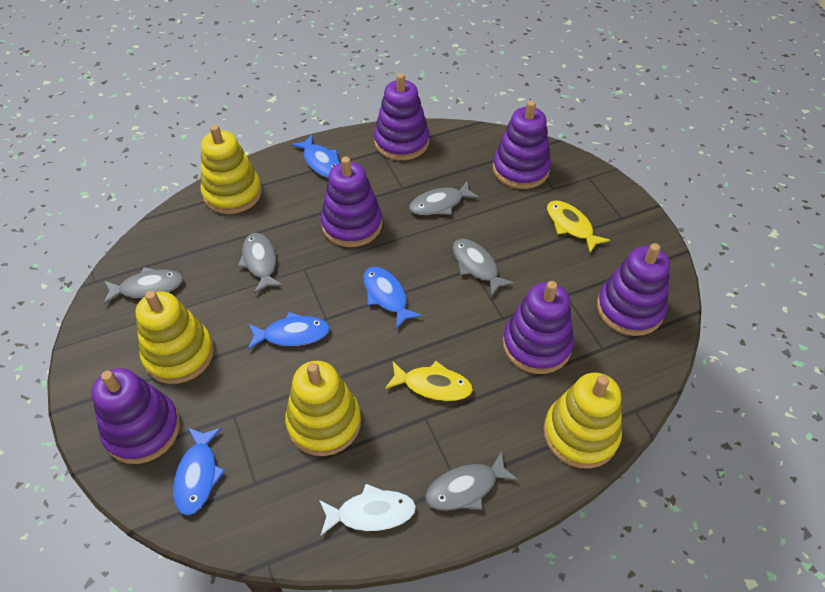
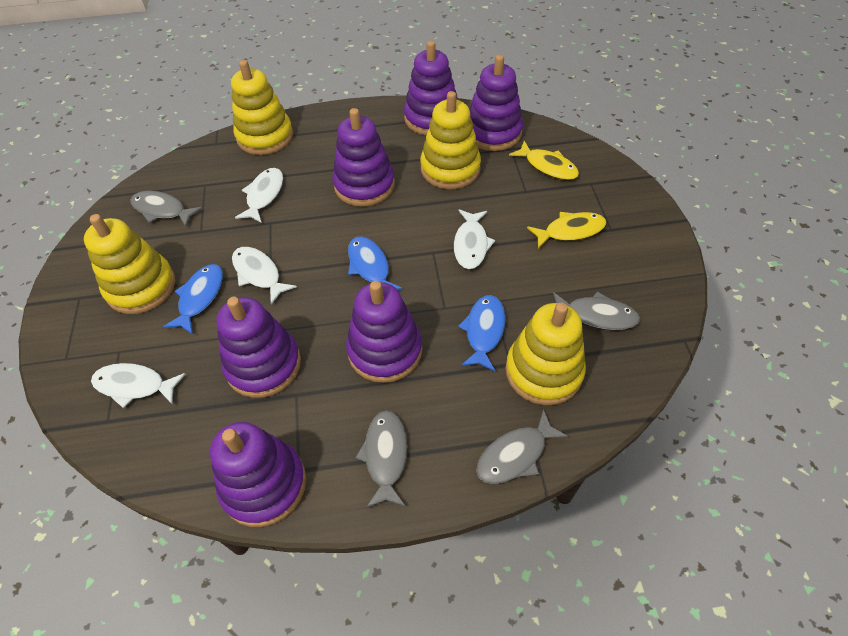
blue fish: [173,428,225,515] [248,312,330,350] [291,135,340,178] [364,267,422,329] = 4 -> [163,264,223,334] [348,236,402,290] [458,295,505,372] = 3
grey fish: [103,267,183,304] [238,233,283,294] [409,181,480,215] [425,451,519,510] [453,238,515,297] = 5 -> [131,191,202,227] [355,410,407,508] [476,409,569,484] [553,291,640,330] = 4
white fish: [319,484,416,535] = 1 -> [91,363,186,408] [232,247,297,305] [235,168,283,223] [454,209,495,269] = 4

